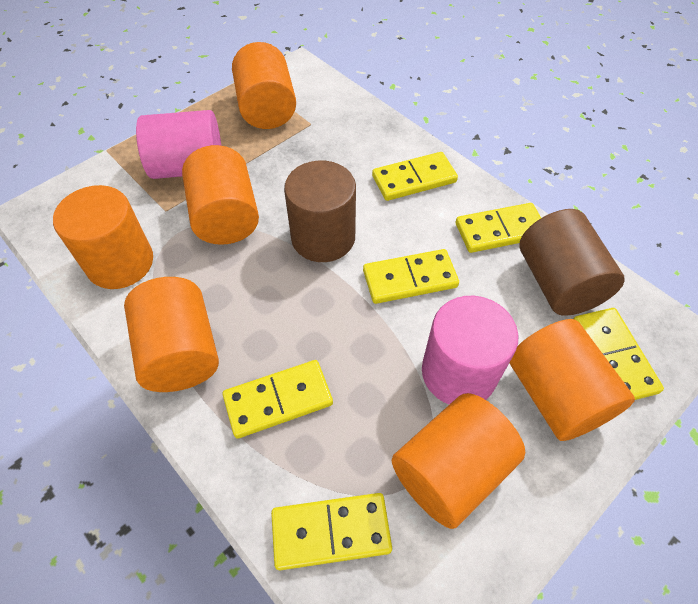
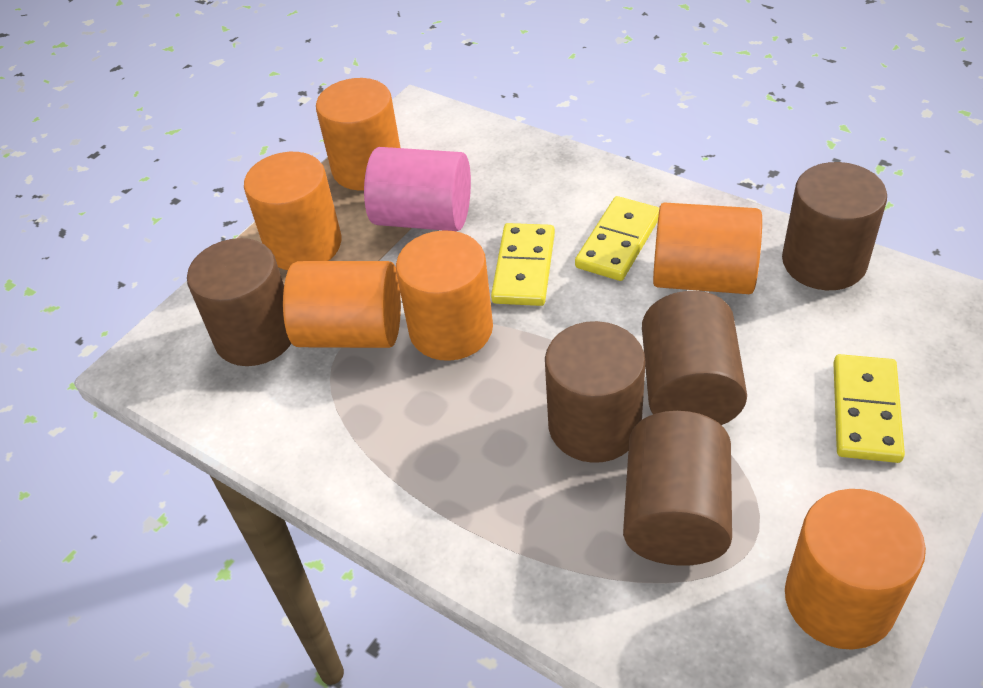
brown cylinder: [284,161,356,262] [519,209,625,316] = 2 -> [187,238,291,366] [545,321,646,463] [623,411,732,566] [642,291,747,425] [782,162,887,290] = 5
pink cylinder: [136,110,221,179] [422,296,518,405] = 2 -> [364,147,471,231] = 1
yellow domino: [223,360,333,439] [271,493,392,570] [363,249,459,304] [372,152,458,201] [456,203,541,253] [573,308,664,400] = 6 -> [491,223,555,306] [575,196,659,281] [833,354,905,463] = 3

